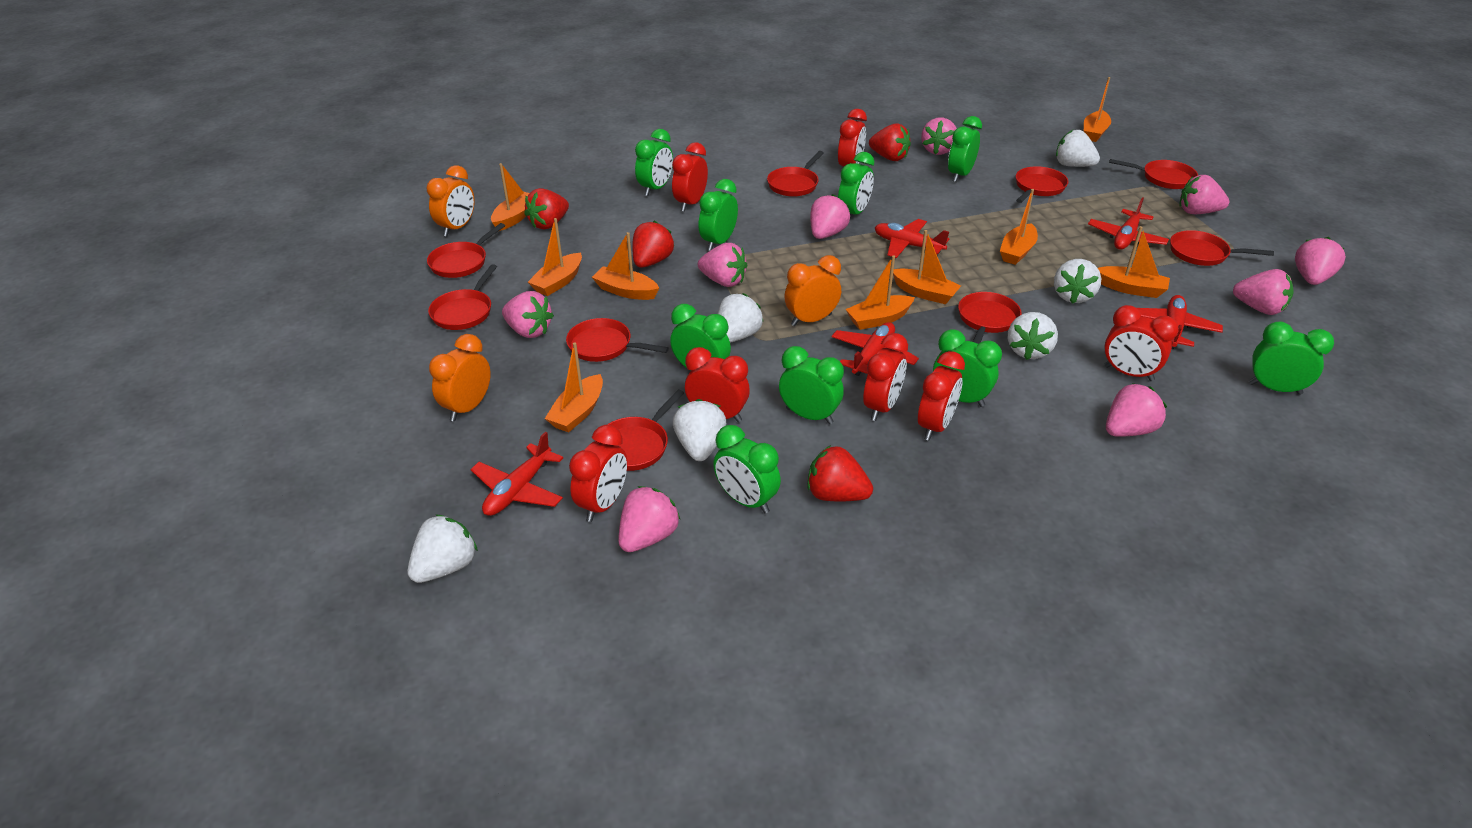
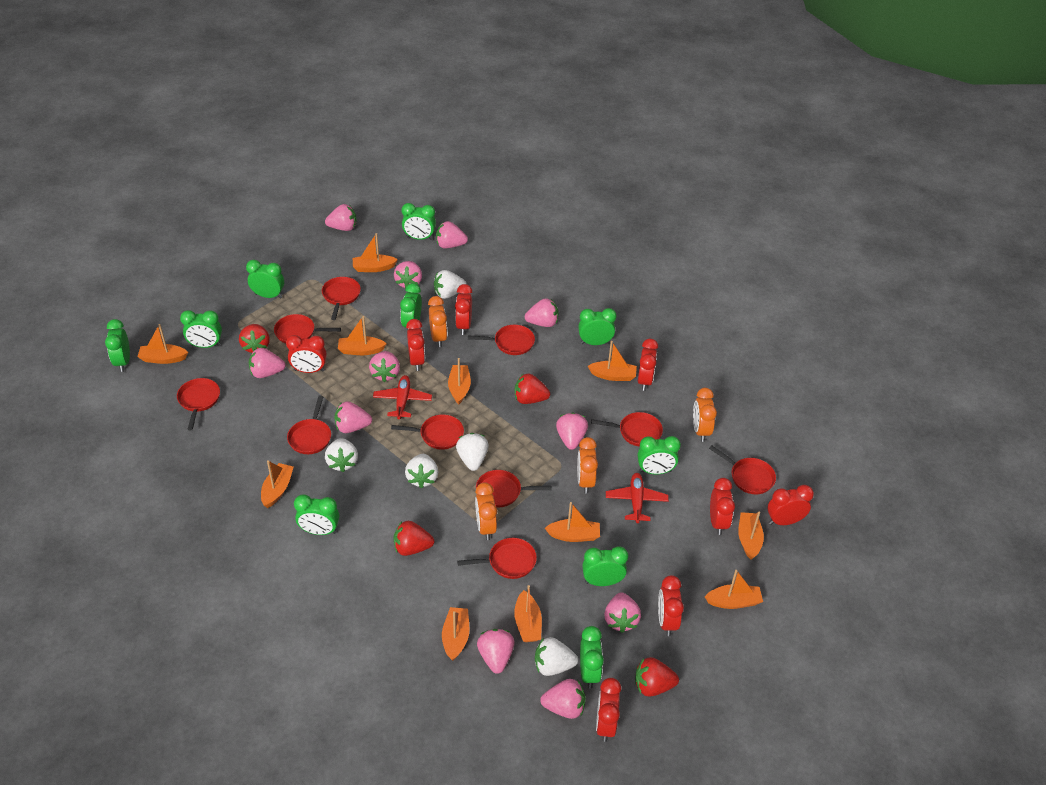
green clock: [635,129,673,196] [670,304,731,371] [698,179,738,251] [713,425,781,513] [779,346,844,424] [838,152,874,215] [933,330,1002,407] [948,116,982,182] [1249,321,1334,395] = 9 -> [105,319,130,372] [180,310,222,348] [246,260,284,299] [294,494,339,535] [400,283,422,331] [402,203,436,240] [578,308,617,345] [580,626,604,689] [582,546,628,586] [638,436,681,475] = 10
orange boat: [491,163,530,231] [528,218,582,296] [545,342,603,432] [592,232,659,300] [845,255,915,330] [893,230,961,304] [1000,189,1038,265] [1084,77,1111,142] [1098,226,1170,298] = 9 -> [137,324,188,364] [261,460,294,508] [338,316,387,355] [353,233,398,272] [442,607,469,661] [448,358,471,405] [514,585,542,642] [545,502,600,542] [588,341,637,381] [705,570,763,609] [738,512,764,560] = 11
orange clock: [427,165,474,236] [429,334,491,421] [784,255,841,326] = 3 -> [428,296,447,347] [475,482,497,540] [577,437,598,494] [693,388,717,442] = 4
pink strawberry: [502,291,554,338] [619,486,681,552] [698,243,748,287] [810,194,850,239] [921,118,957,155] [1106,383,1167,437] [1179,175,1229,214] [1233,269,1294,315] [1295,237,1346,285] = 9 -> [249,348,286,378] [325,204,357,231] [334,401,372,433] [369,351,400,382] [394,261,422,288] [436,221,468,248] [477,629,515,674] [525,298,558,327] [540,679,586,719] [556,412,588,450] [604,592,641,633] = 11
red clock: [569,425,627,522] [672,142,708,212] [685,347,750,422] [838,109,867,166] [863,333,908,421] [918,351,965,441] [1104,305,1179,381] = 7 -> [286,335,327,373] [406,319,425,371] [455,284,472,335] [596,678,621,742] [638,339,658,391] [658,575,684,636] [710,478,735,535] [768,485,814,525] = 8
red pan: [427,223,505,278] [428,264,497,330] [566,318,669,362] [607,390,684,471] [767,151,823,197] [958,292,1022,344] [1016,166,1068,203] [1109,159,1198,189] [1170,230,1274,266] = 9 -> [177,378,220,431] [274,314,341,344] [287,395,331,454] [322,277,361,320] [391,415,464,450] [457,538,537,579] [468,325,535,355] [476,470,552,507] [591,412,663,447] [709,446,776,494] = 10
red plane: [471,432,563,516] [832,322,919,376] [875,219,949,258] [1088,197,1169,250] [1137,295,1223,349] = 5 -> [373,375,432,419] [606,473,669,523] = 2
white strawberry: [408,514,478,583] [673,399,726,461] [718,293,764,343] [1008,312,1058,360] [1054,259,1101,304] [1056,130,1100,167] = 6 -> [325,438,358,472] [405,454,438,489] [434,270,466,299] [456,433,489,471] [535,637,578,676] = 5

